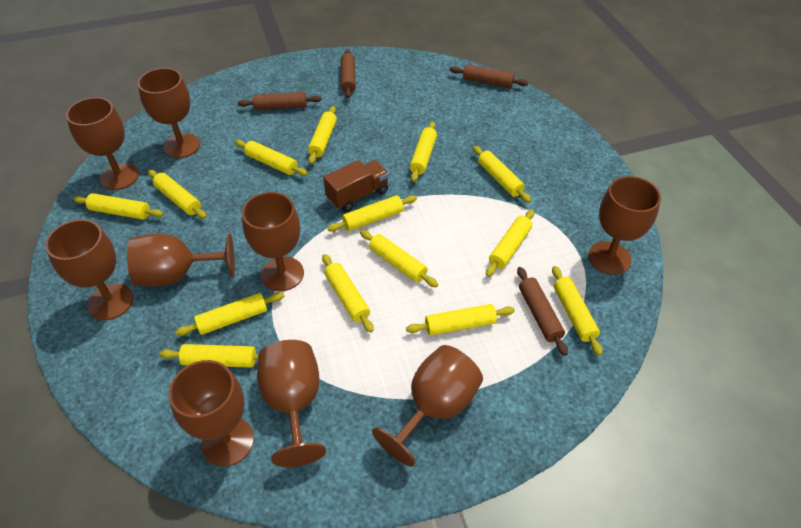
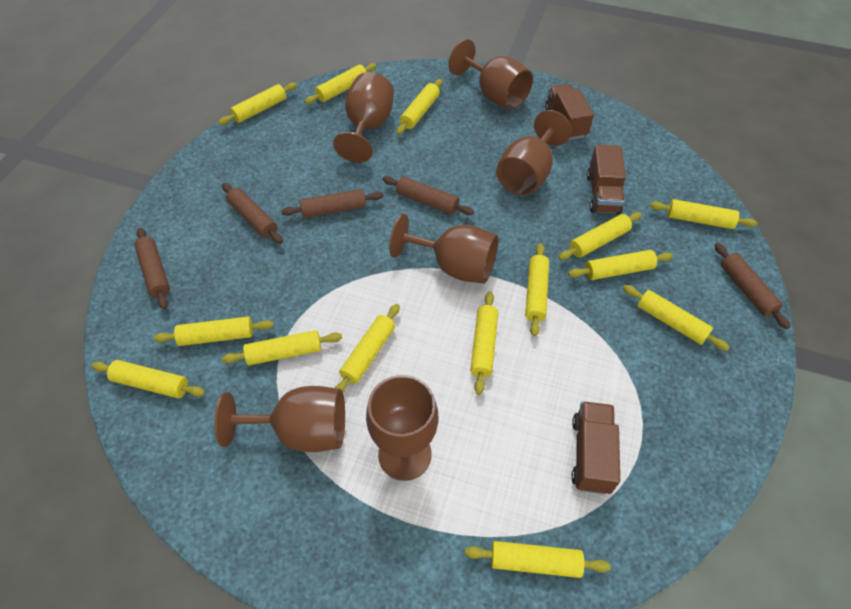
brown goblet: [45,219,134,320] [66,97,139,190] [127,233,235,287] [138,68,200,158] [169,360,254,467] [242,192,304,291] [257,340,326,467] [372,345,483,467] [588,176,661,275] = 9 -> [214,386,345,452] [333,72,394,163] [366,375,438,481] [389,214,498,284] [449,39,533,109] [496,110,572,196] = 6
brown rolling pin: [238,92,322,110] [341,49,356,98] [450,65,528,88] [517,267,568,356] = 4 -> [134,228,170,309] [222,183,283,244] [281,189,384,218] [382,176,474,215] [715,243,790,329] = 5
brown truck: [323,160,389,212] = 1 -> [545,84,594,140] [571,401,620,494] [587,145,626,214] = 3

